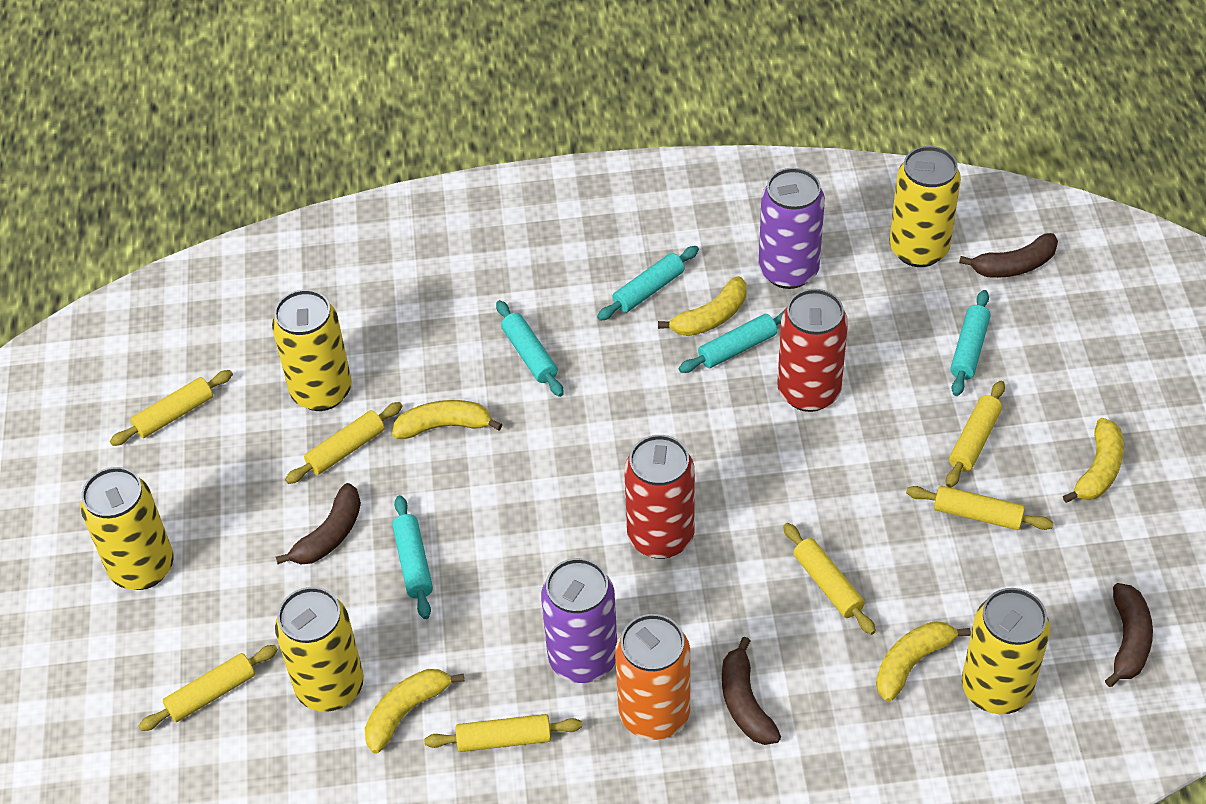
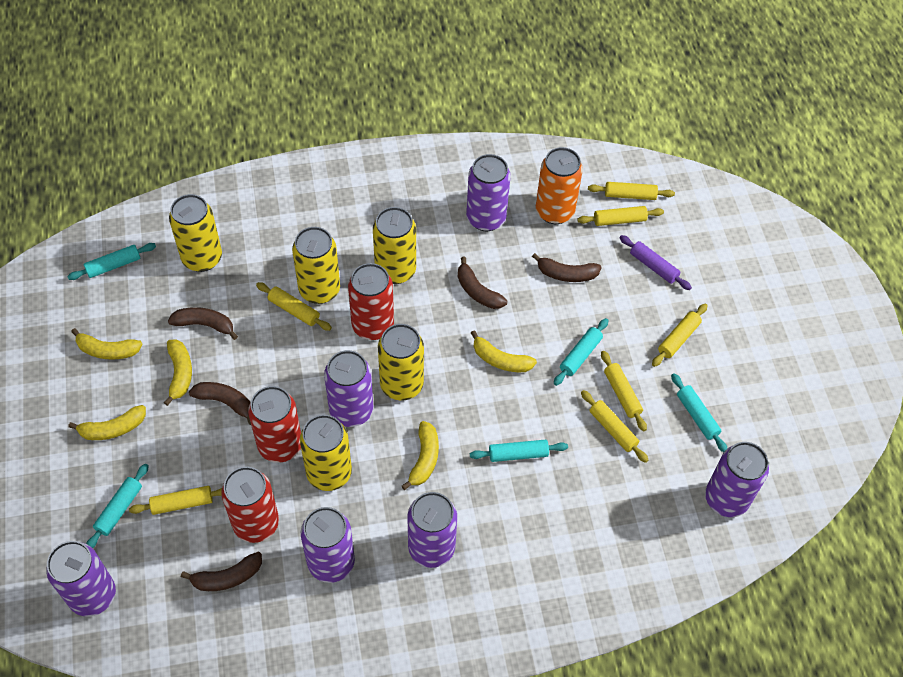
brown banana: [276,483,361,565] [722,637,781,745] [959,233,1058,278] [1105,583,1153,687] = 4 -> [168,307,238,340] [181,552,262,591] [189,382,251,425] [458,257,508,309] [532,253,602,282] = 5
purple can: [541,558,617,683] [759,168,825,289] = 2 -> [46,541,116,617] [301,507,355,583] [324,350,373,427] [407,492,457,568] [466,154,511,231] [705,442,769,517] = 6
purple rolling pin: none = 0 -> [619,235,692,290] = 1
red can: [624,435,695,559] [777,289,848,412] = 2 -> [221,467,279,543] [248,386,301,463] [348,263,394,340] = 3

